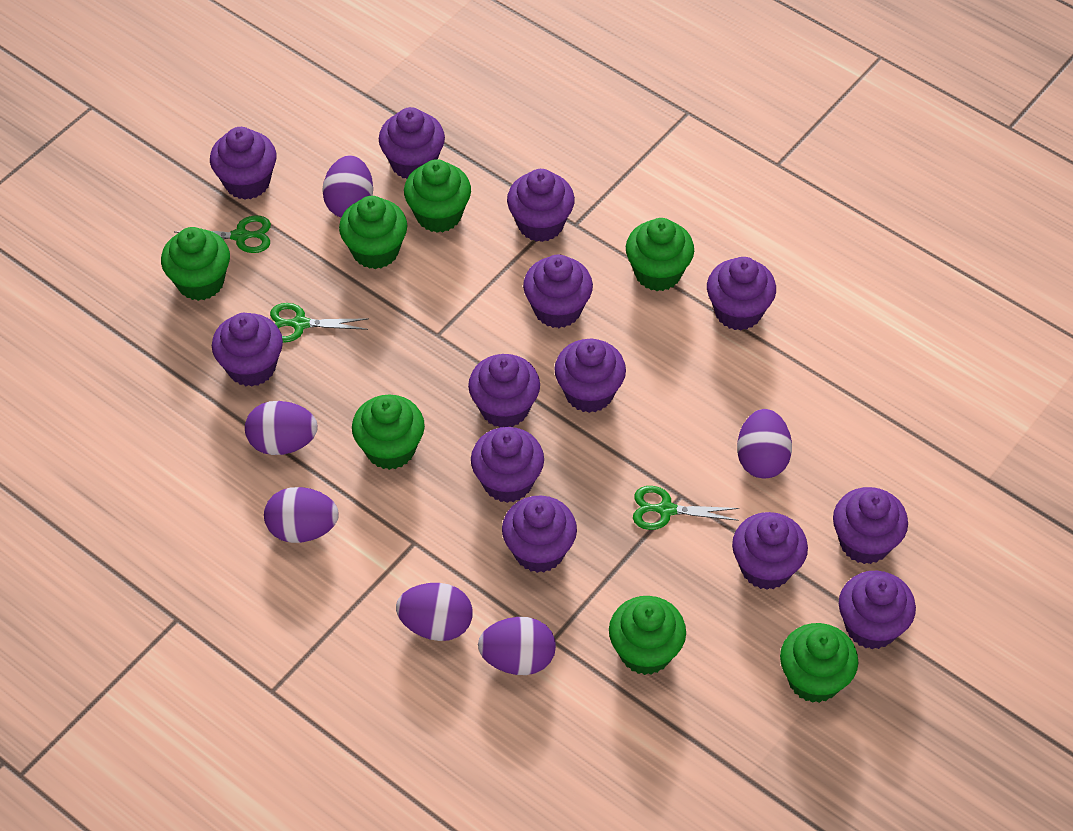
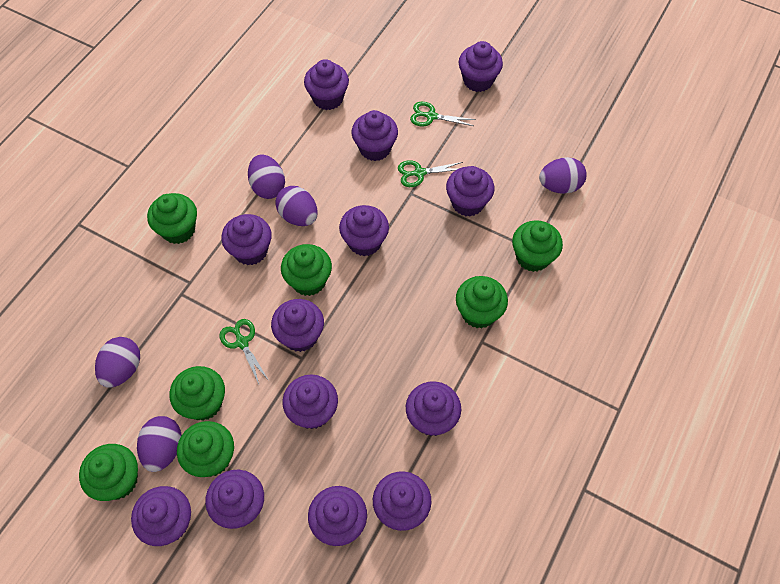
purple egg: [245,401,318,455] [264,487,339,543] [322,156,373,217] [396,583,473,641] [478,617,556,675] [737,409,792,478] = 6 -> [95,337,140,387] [137,416,181,472] [248,154,285,199] [275,186,318,226] [539,157,587,194] = 5

